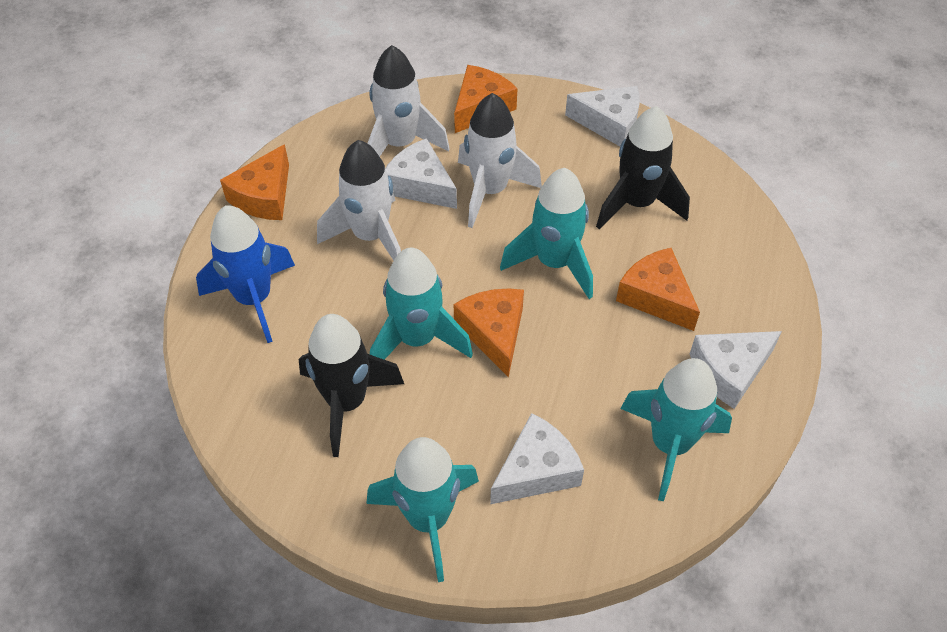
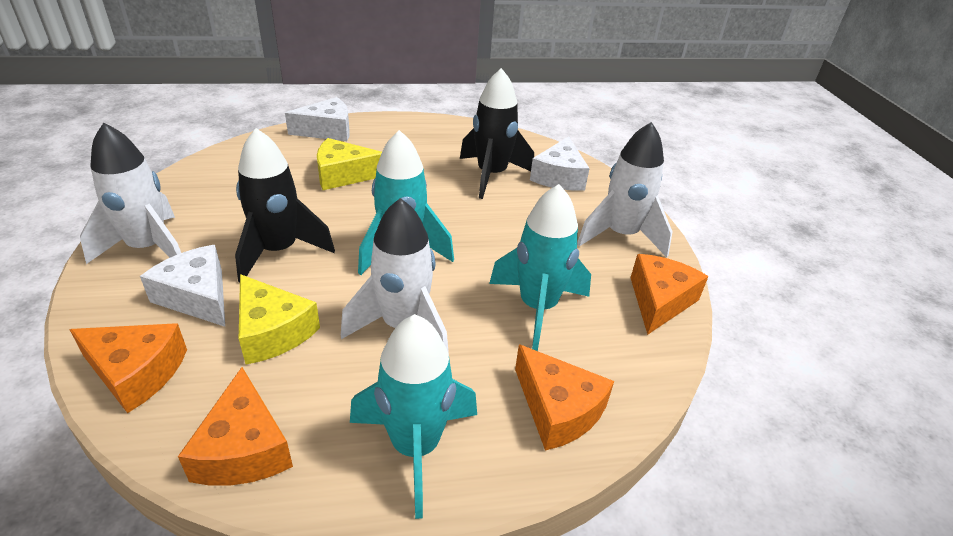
blue rocket: [196,205,295,343] = 1 -> none = 0
turquoise rocket: [366,437,479,582] [370,248,473,360] [500,168,593,299] [620,358,732,501] = 4 -> [350,314,477,519] [358,130,454,275] [489,184,591,351] = 3
white cheese: [385,138,457,209] [490,413,584,504] [565,86,640,146] [690,331,782,409] = 4 -> [140,245,225,327] [285,97,350,141] [530,136,590,191] = 3
yellow cheese: none = 0 -> [239,274,320,365] [317,138,382,190] = 2

